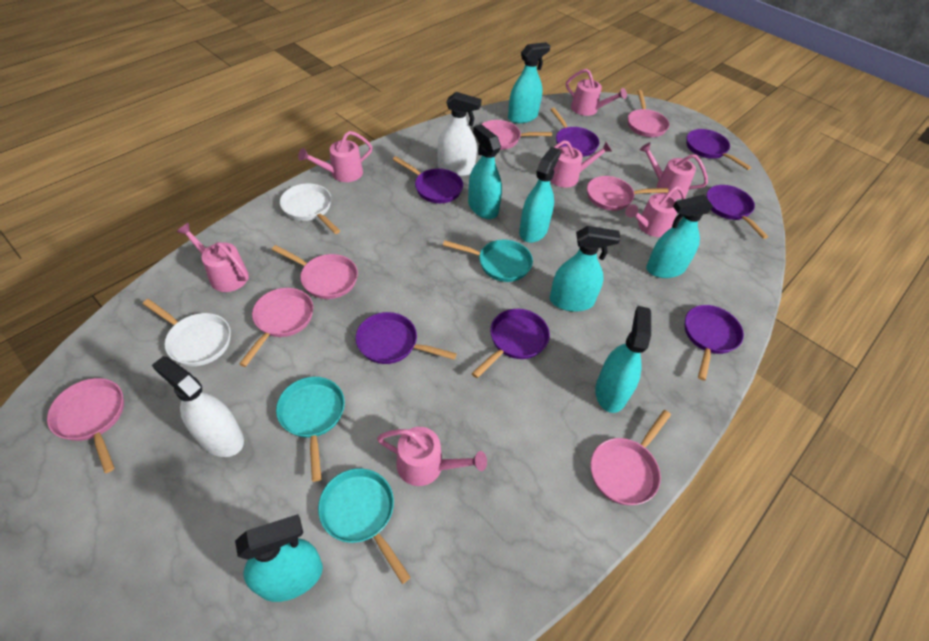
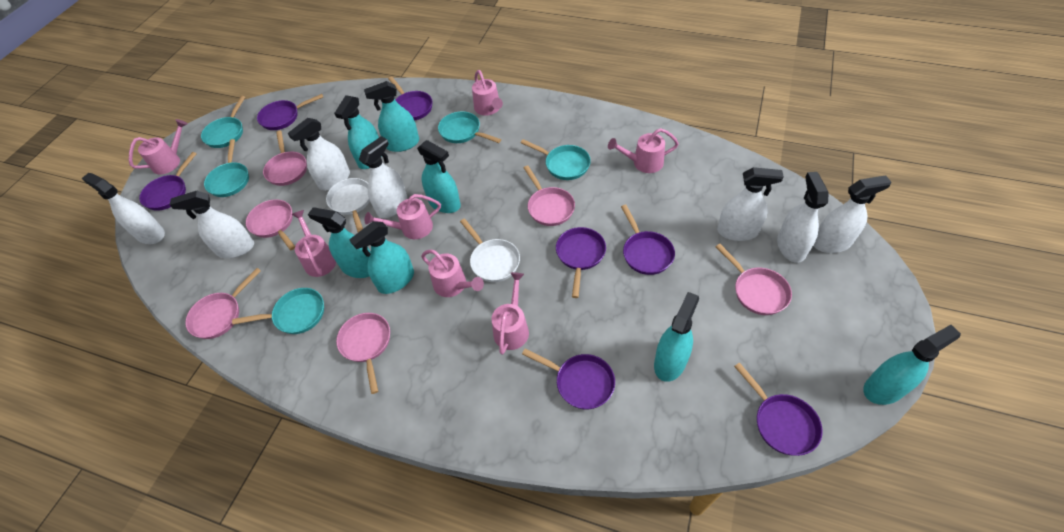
pink pan: [47,378,124,473] [239,288,313,367] [272,245,358,299] [482,120,552,150] [587,176,669,211] [590,410,671,505] [628,90,670,137] = 7 -> [185,268,261,339] [246,199,295,250] [263,131,307,186] [336,313,390,394] [524,165,575,226] [716,244,792,315] = 6
turquoise pan: [276,377,345,482] [318,468,411,584] [443,240,533,282] = 3 -> [201,96,245,148] [204,139,249,197] [232,288,324,334] [438,111,501,143] [521,139,591,180] = 5
white spray bottle: [152,356,244,457] [437,92,482,176] = 2 -> [81,173,165,244] [170,191,254,258] [288,118,350,190] [359,136,408,218] [717,167,784,241] [777,172,828,263] [813,175,891,253] = 7

